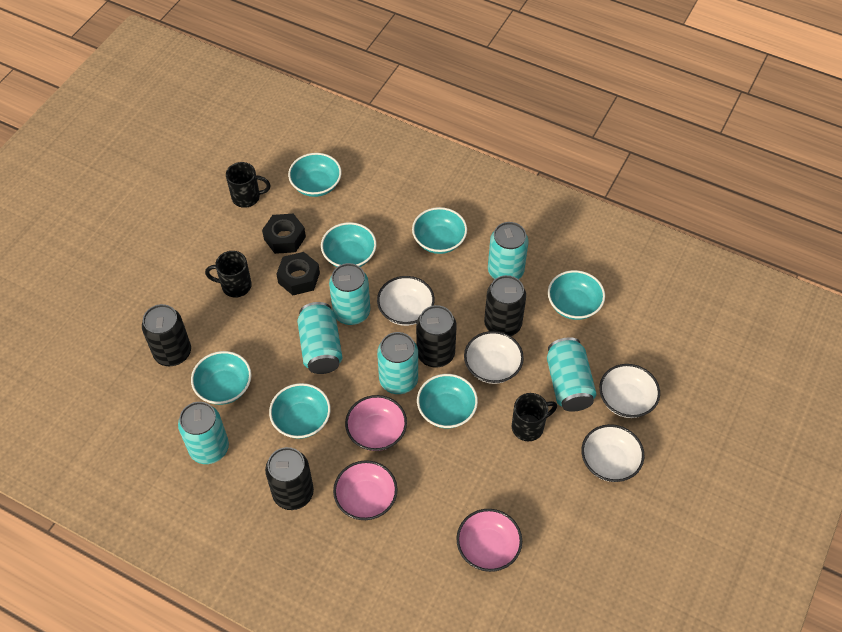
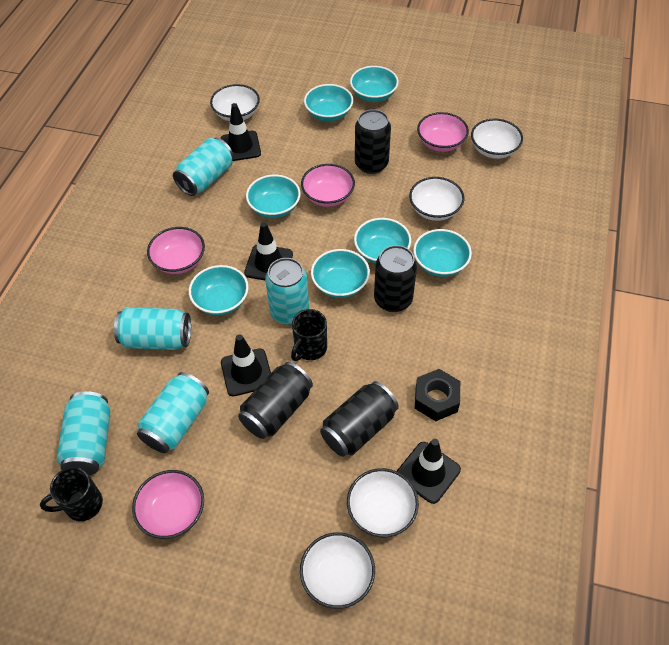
black mug: [205,251,252,298] [226,162,271,208] [511,393,557,441] = 3 -> [40,467,103,521] [291,309,327,361] = 2
black nut: [262,214,306,254] [276,252,320,295] = 2 -> [415,369,460,421] = 1
black traffic cone: none = 0 -> [220,103,261,161] [221,334,271,396] [244,222,293,280] [397,439,461,504] = 4
pink bowl: [333,460,397,520] [345,395,407,451] [456,509,522,572] = 3 -> [132,470,204,539] [147,227,205,274] [301,164,355,207] [417,112,469,152] = 4
turquoise can: [178,402,229,464] [297,302,342,374] [329,263,370,325] [377,332,418,394] [488,222,528,279] [547,337,596,412] = 6 -> [56,391,110,475] [114,307,191,350] [137,372,209,453] [173,138,233,196] [265,258,309,325] = 5
white bowl: [377,276,435,326] [464,331,524,384] [581,424,645,482] [599,364,660,418] = 4 -> [210,84,260,121] [300,532,375,609] [347,468,419,537] [409,177,465,221] [471,119,523,159] = 5

